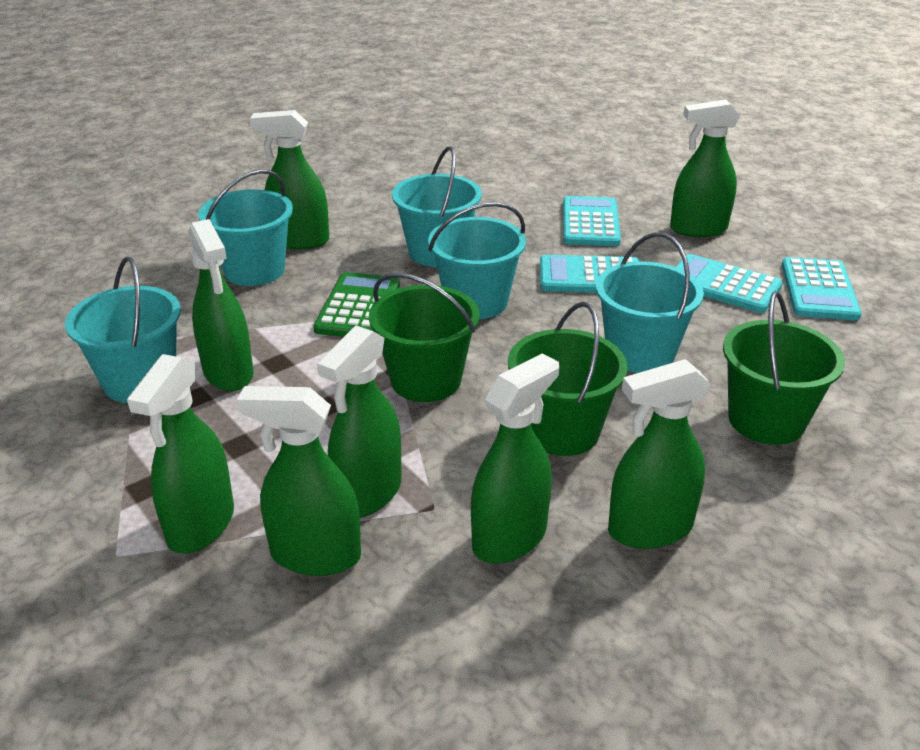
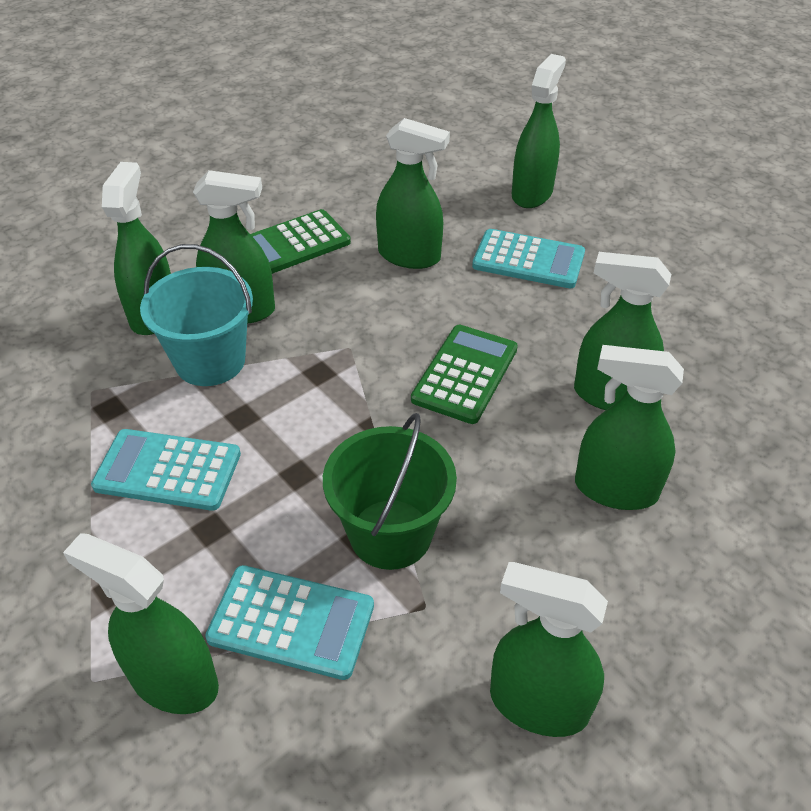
green bucket: [369,273,480,402] [508,302,628,456] [723,291,845,445] = 3 -> [323,413,457,570] = 1
green calculator: [313,272,400,337] = 1 -> [250,209,351,274] [411,325,518,424] = 2
turquoise bucket: [65,257,181,403] [198,169,293,286] [392,146,482,267] [428,202,526,319] [596,232,704,373] = 5 -> [140,244,253,386] = 1
turquoise calculator: [540,255,639,293] [563,196,621,246] [676,254,783,313] [782,257,862,320] = 4 -> [91,429,241,511] [205,565,374,680] [472,229,585,288] = 3

